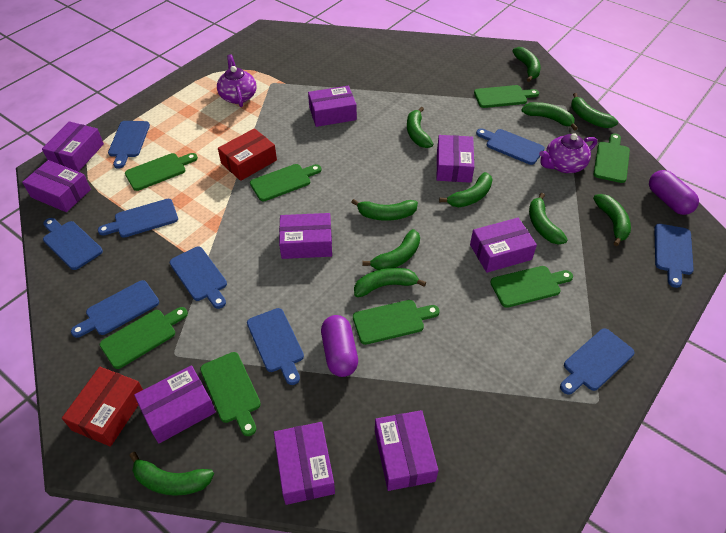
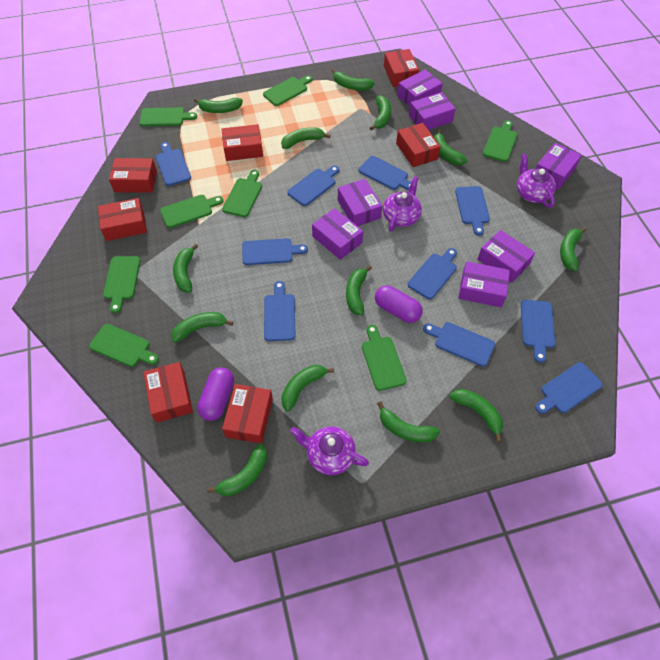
blue cutting board: [43,218,103,270] [71,280,159,338] [98,199,178,237] [108,121,150,169] [170,246,227,309] [247,308,304,385] [476,128,545,165] [560,328,635,395] [654,224,694,288] = 9 -> [156,142,191,186] [242,238,308,265] [264,281,295,341] [287,166,339,206] [359,156,411,190] [407,248,457,299] [423,322,495,367] [455,186,490,236] [521,300,555,363] [535,362,603,414] = 10
green banana: [129,452,214,496] [351,199,418,221] [354,268,426,297] [362,229,420,270] [407,107,433,148] [439,172,492,207] [512,47,541,82] [521,102,578,131] [529,193,568,244] [571,93,618,128] [593,194,631,246] = 11 -> [171,312,233,343] [173,244,198,293] [194,98,243,113] [207,444,267,496] [281,127,331,149] [281,365,334,412] [332,69,375,90] [346,265,372,315] [370,95,391,131] [377,401,440,443] [434,129,468,165] [449,389,503,442] [560,227,587,271] = 13
purple box: [22,160,91,212] [42,121,104,172] [134,365,216,443] [274,422,335,505] [279,213,332,259] [308,86,357,127] [375,410,439,491] [437,135,474,183] [470,218,537,273] = 9 -> [312,208,363,260] [338,179,382,226] [397,69,443,106] [409,92,456,130] [458,262,510,307] [477,230,535,283] [536,143,582,190] = 7
purple teapot: [217,54,257,107] [539,133,597,173] = 2 -> [290,426,369,475] [383,177,422,232] [517,153,556,208] = 3
red box: [62,367,143,447] [218,128,277,181] = 2 -> [98,198,147,241] [109,158,157,193] [143,362,193,423] [222,124,263,161] [222,384,273,444] [384,49,419,87] [396,123,441,167] = 7

